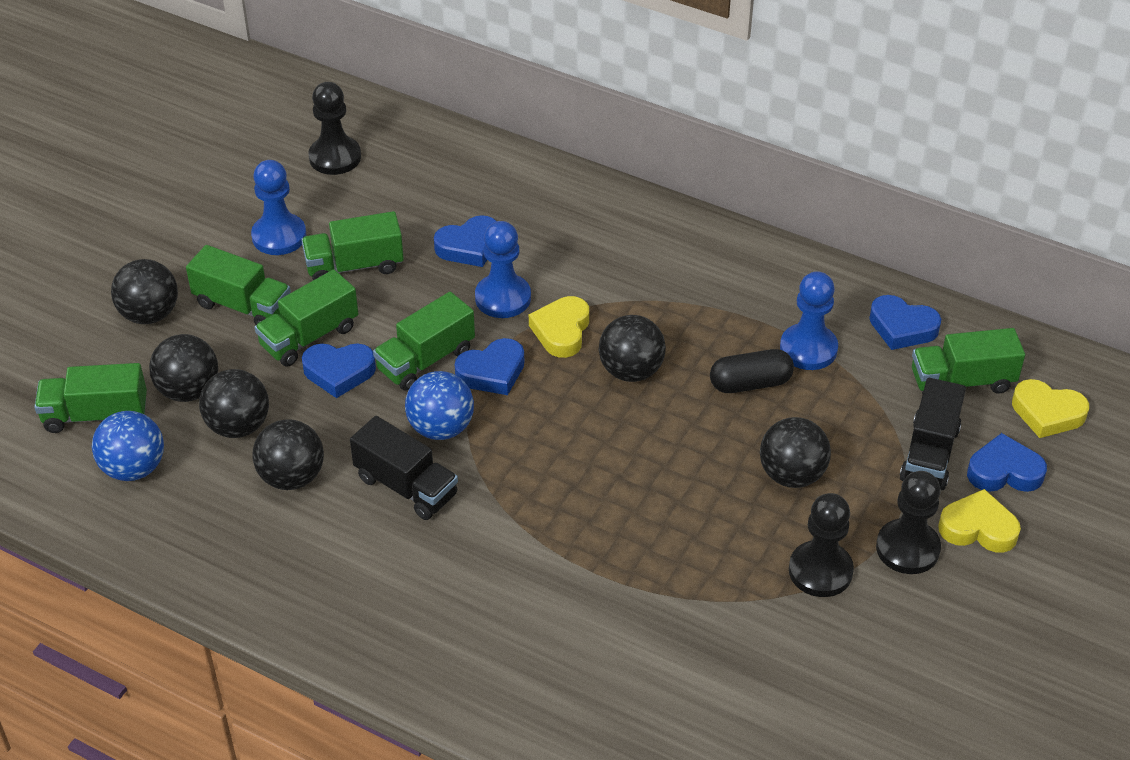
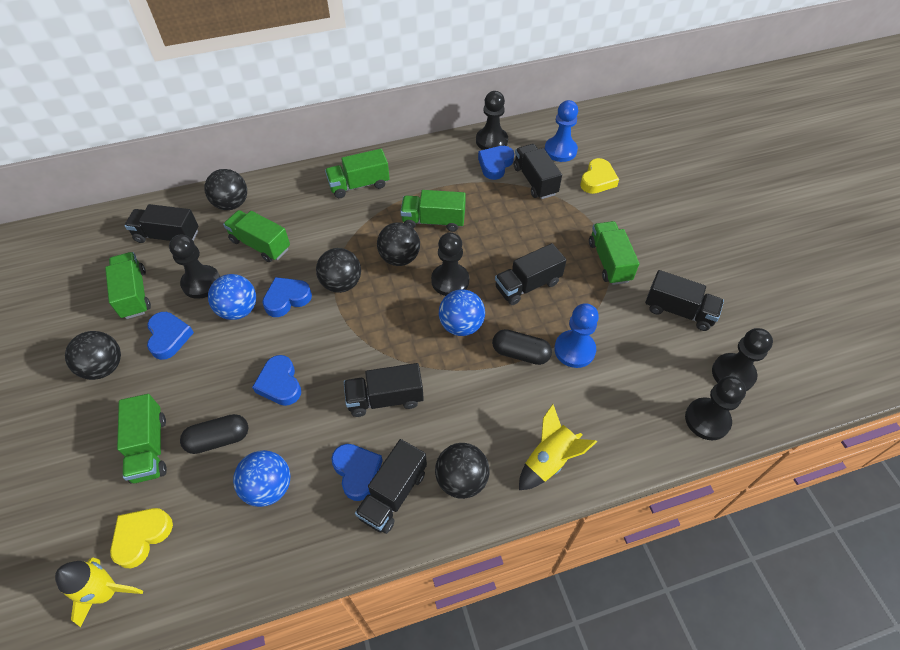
black ball: [111,259,178,324] [149,334,218,402] [199,369,269,438] [253,419,324,490] [599,315,666,382] [760,417,831,488] = 6 -> [65,331,121,380] [204,169,247,210] [316,248,361,293] [377,222,420,266] [435,443,489,499] = 5
black capsule: [710,349,794,393] = 1 -> [180,414,248,454] [492,329,552,365] = 2
black pawn: [308,82,361,175] [789,493,854,597] [876,471,941,574] = 3 -> [169,235,220,299] [431,232,469,296] [476,91,508,150] [685,376,746,440] [712,328,773,391] = 5
black truck: [350,416,458,520] [900,378,966,490] = 2 -> [124,204,199,243] [344,363,424,417] [355,439,427,534] [495,243,566,305] [514,144,562,199] [645,270,724,331] = 6
blue ball: [92,411,164,481] [405,371,474,440] = 2 -> [208,274,256,320] [233,450,290,507] [439,289,485,336] = 3
blue pawn: [251,160,306,255] [475,221,531,318] [780,271,838,370] = 3 -> [545,100,578,162] [554,303,599,368] = 2
yellow heart: [529,296,589,358] [938,489,1021,552] [1012,379,1089,438] = 3 -> [110,508,173,568] [580,158,619,194] = 2
yellow rocket: none = 0 -> [55,557,143,627] [519,404,597,490] = 2

